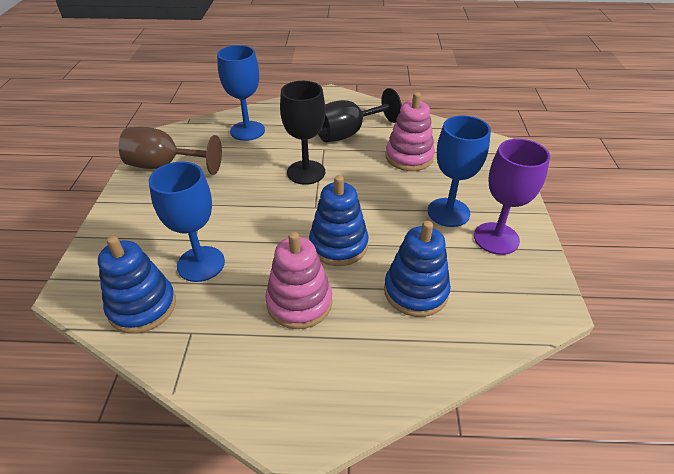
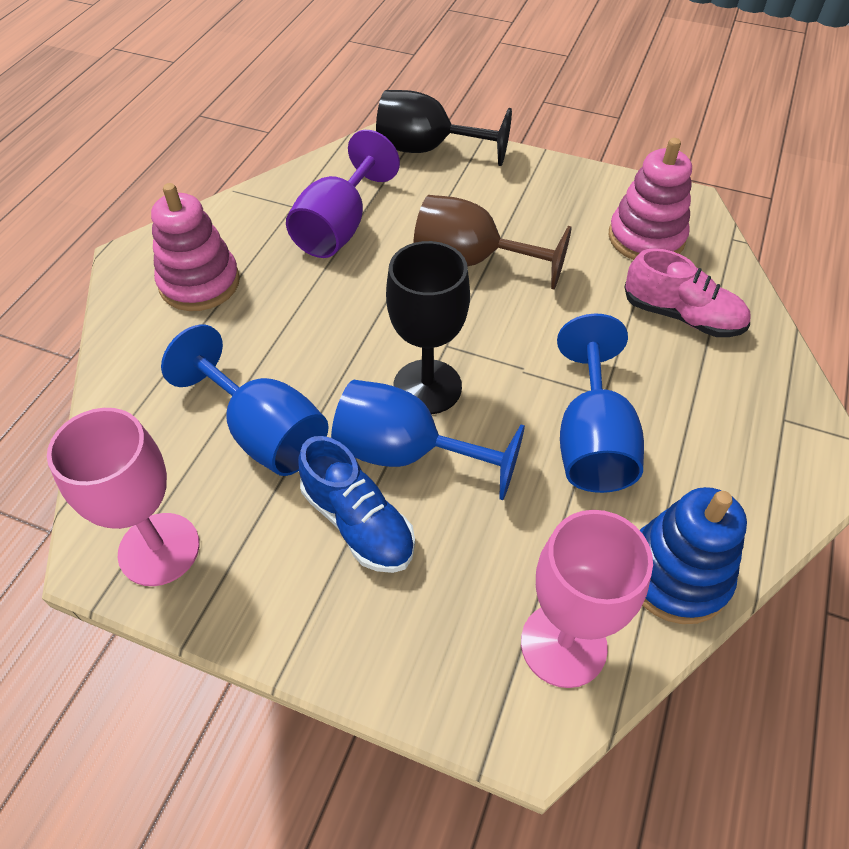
blue shoe: none = 0 -> [298,436,415,573] = 1
blue stacking toy: [98,236,176,334] [309,175,369,266] [384,221,451,317] = 3 -> [640,487,747,624] = 1
pink goblet: none = 0 -> [47,408,200,586] [521,510,653,688] = 2
pink shoe: none = 0 -> [625,248,751,337] = 1

